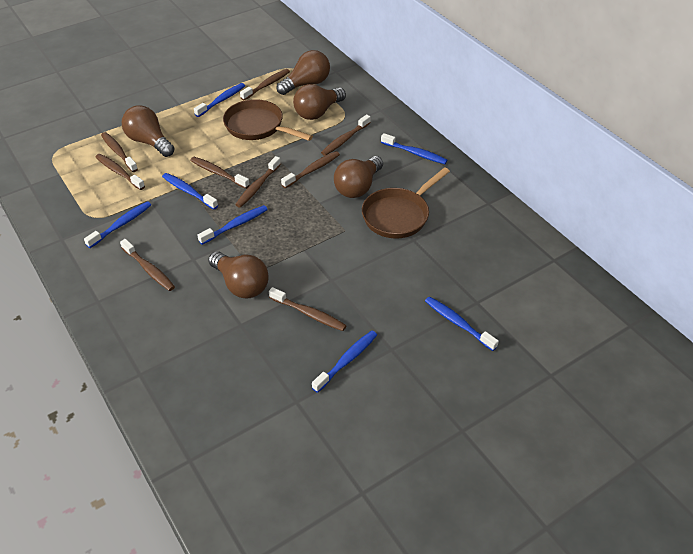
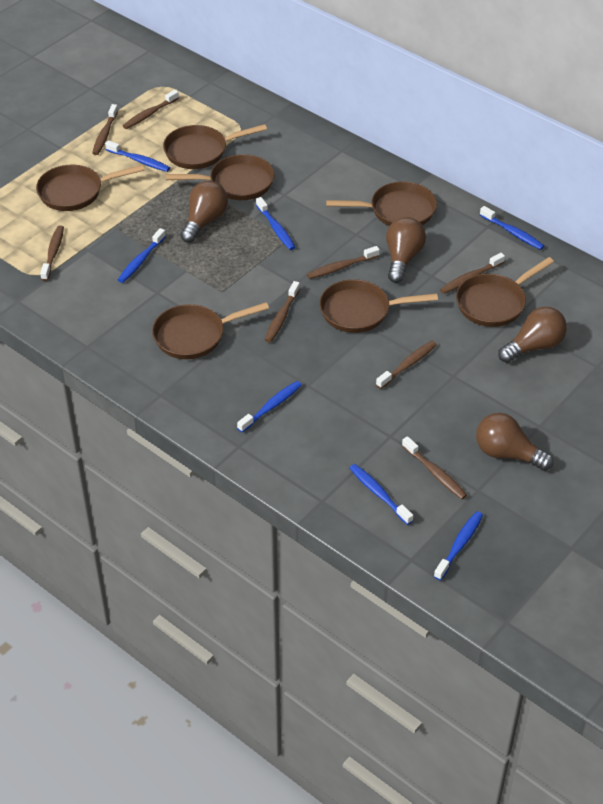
brown light bulb: [122,105,175,157] [208,251,269,298] [276,50,330,95] [293,84,346,120] [334,156,383,198] = 5 -> [180,181,228,243] [386,217,426,283] [476,413,554,471] [498,307,567,363] = 4
brown pan: [223,99,313,141] [362,167,450,238] = 2 -> [36,165,144,211] [152,302,269,359] [163,124,267,169] [165,154,274,200] [319,279,438,333] [326,181,437,226] [456,257,554,327] = 7
brown toothbrush: [96,154,145,190] [101,132,138,172] [120,239,175,291] [190,157,250,189] [235,156,281,208] [240,69,290,100] [269,287,347,331] [281,151,340,188] [321,114,371,156] = 9 -> [40,225,64,281] [92,104,118,155] [123,90,179,129] [265,281,300,342] [307,246,380,279] [376,341,437,389] [402,436,467,500] [440,253,505,294] = 8

